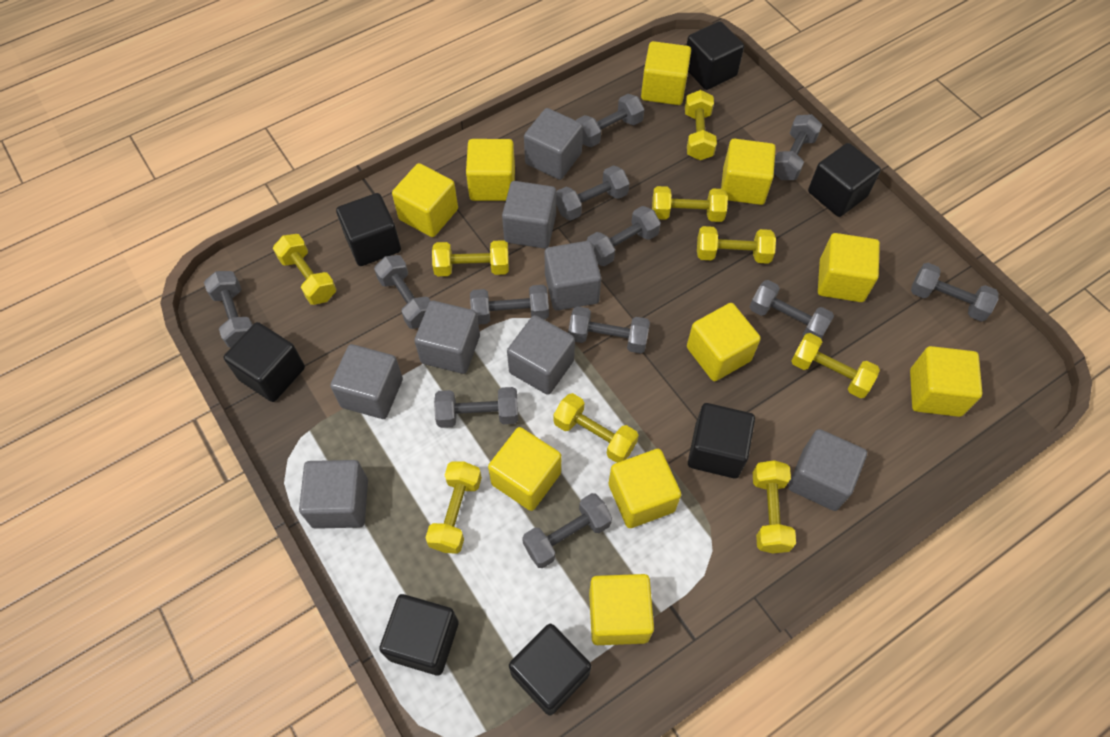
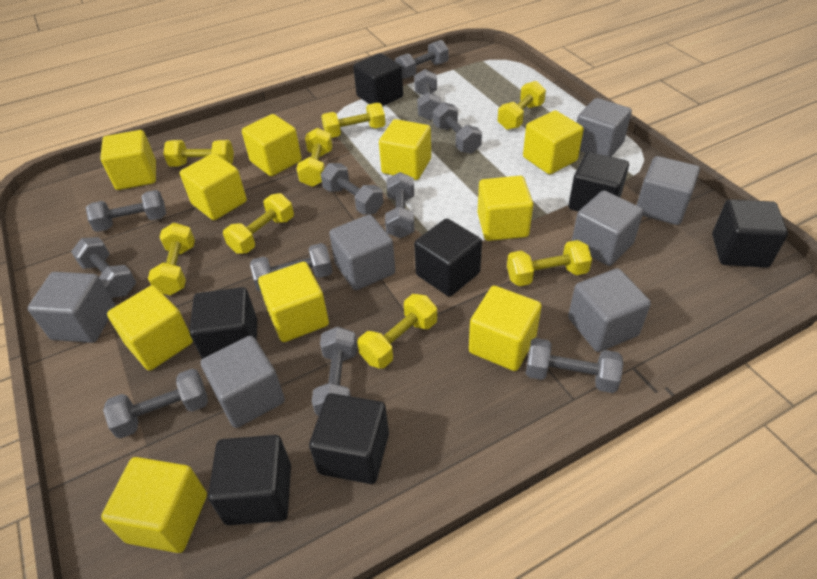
grey cube: [299,460,368,529] [330,344,403,419] [414,301,480,374] [502,181,556,249] [507,315,575,395] [524,108,583,180] [545,241,601,311] [788,429,867,511] = 8 -> [27,272,115,343] [201,336,285,428] [329,214,395,290] [568,268,651,352] [572,190,644,266] [577,98,632,157] [637,156,700,225] = 7
grey dumbbell: [204,271,253,348] [374,255,431,329] [434,387,518,428] [470,285,549,325] [522,493,612,568] [556,165,630,221] [568,306,650,354] [576,94,644,147] [587,206,661,266] [750,280,834,339] [774,114,822,180] [911,263,999,321] = 12 -> [71,237,136,298] [86,190,166,232] [103,369,208,439] [250,243,333,292] [312,327,357,416] [321,163,383,215] [385,172,414,238] [395,40,449,79] [414,69,441,120] [433,102,482,154] [526,338,623,393] = 11
yellow dumbbell: [273,234,337,305] [425,462,482,554] [432,240,509,276] [554,393,639,463] [652,186,728,222] [685,90,717,160] [697,226,776,264] [752,460,796,553] [791,333,880,398] = 9 -> [148,223,195,295] [163,140,234,167] [223,193,294,254] [297,128,333,187] [321,103,385,138] [357,294,437,369] [497,81,546,130] [507,240,592,286] = 8

